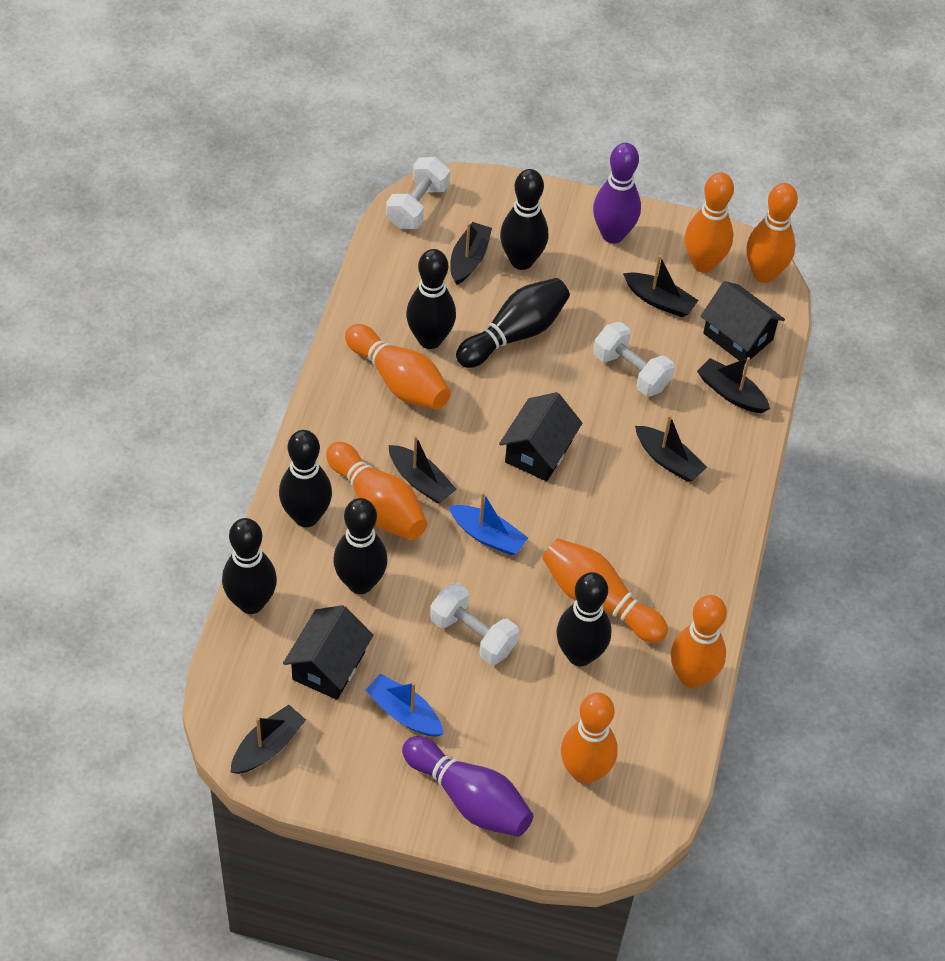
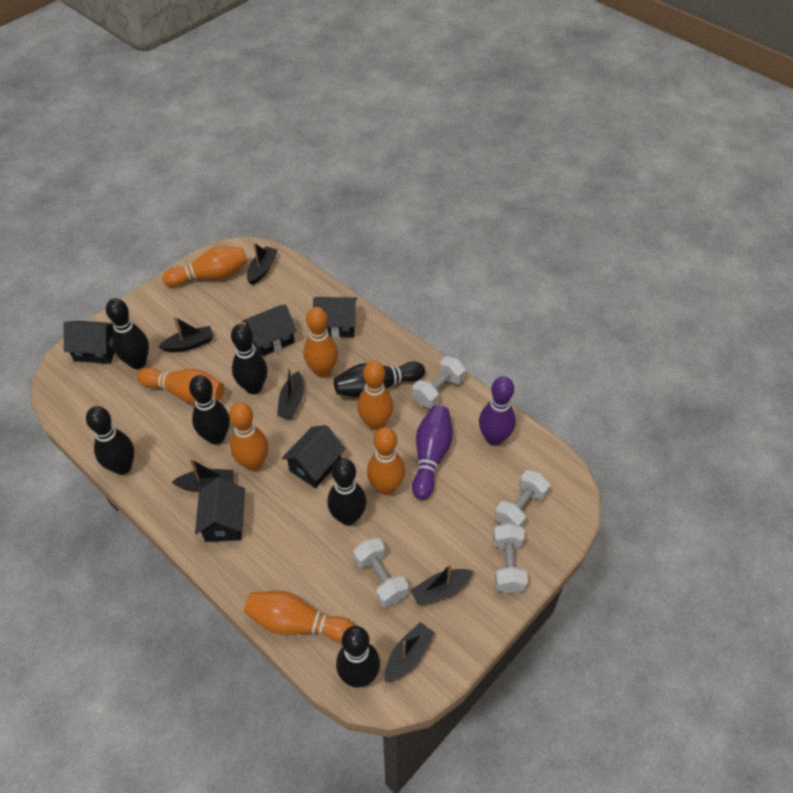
black house: [283,605,373,700] [499,392,583,481] [701,281,785,364] = 3 -> [63,321,115,364] [195,478,245,542] [242,305,297,356] [282,425,345,488] [313,297,357,338] = 5
blue boat: [365,674,444,737] [449,492,528,555] = 2 -> none = 0
white dumbbell: [386,157,450,229] [430,582,519,665] [593,322,675,397] = 3 -> [353,538,408,607] [413,356,466,408] [493,523,528,594] [495,470,550,527] = 4

